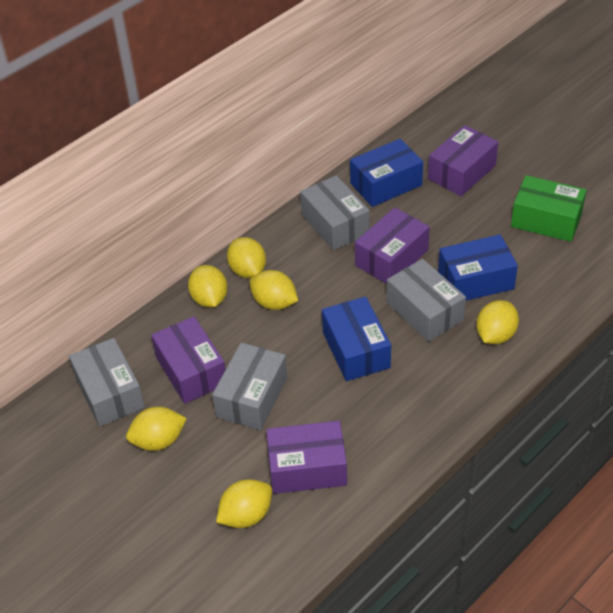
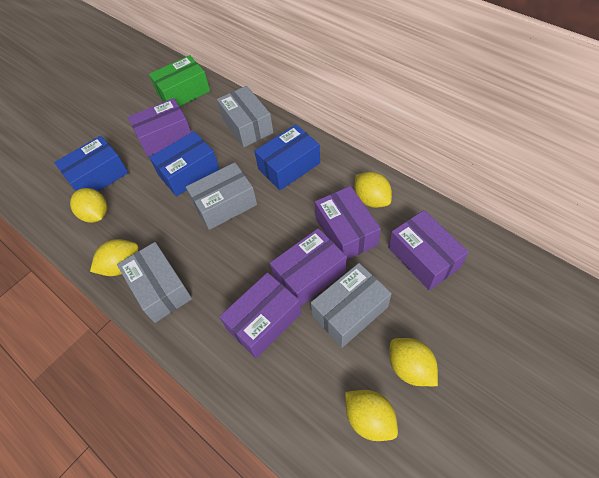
purple box: [151,316,226,404] [266,421,347,494] [355,207,430,284] [428,125,498,196] = 4 -> [128,98,191,157] [219,272,301,358] [270,228,347,307] [315,186,381,260] [388,210,469,290] = 5
yellow lemon: [126,407,187,451] [188,265,227,308] [216,479,272,528] [227,237,266,278] [249,270,298,310] [476,300,519,344] = 6 -> [70,188,107,223] [90,239,138,276] [345,390,398,441] [354,172,392,208] [389,338,438,386] = 5

